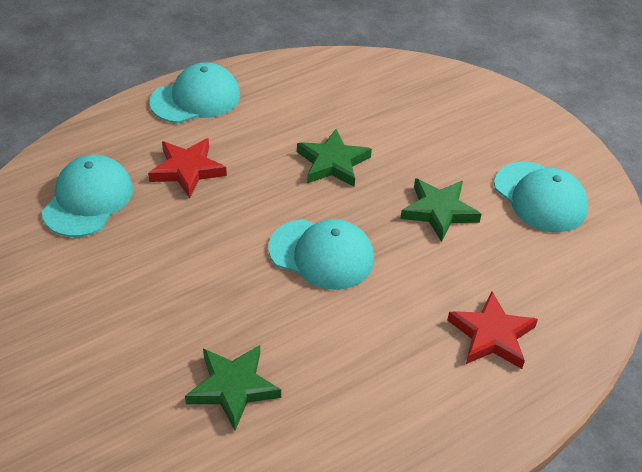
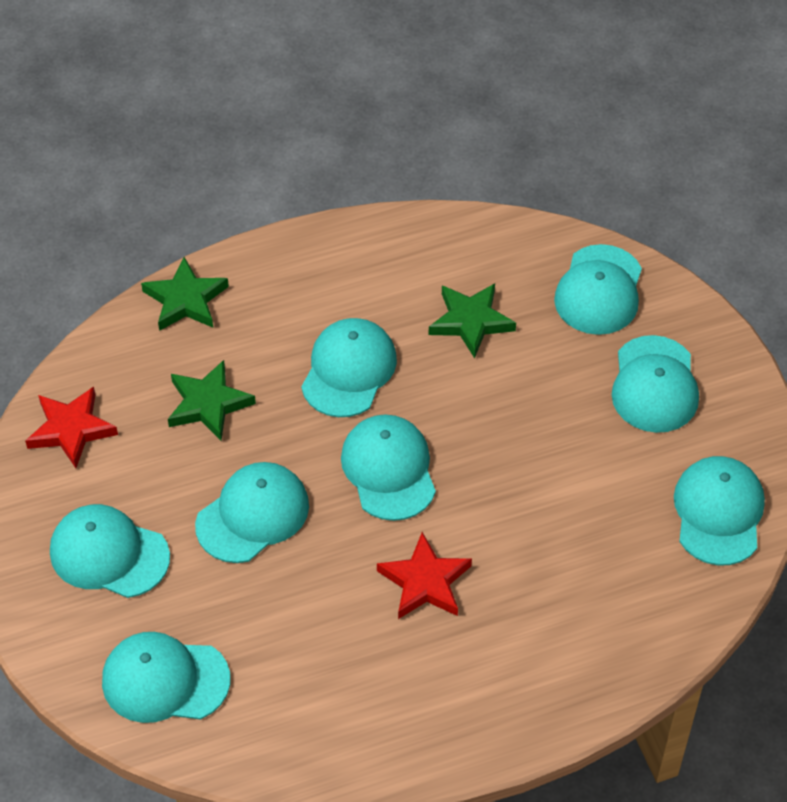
turquoise cap: [42,155,133,237] [149,63,240,123] [268,219,374,290] [494,162,588,232] = 4 -> [50,504,170,598] [102,632,230,723] [195,462,309,563] [301,318,397,417] [341,414,436,521] [554,244,642,335] [612,335,699,433] [674,456,765,565] = 8

